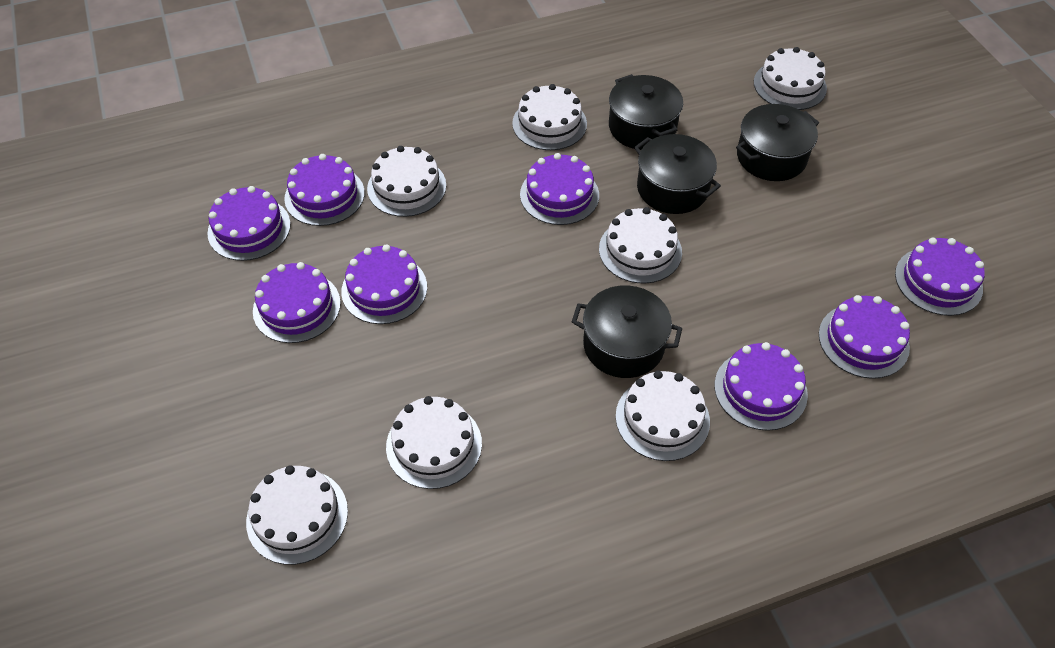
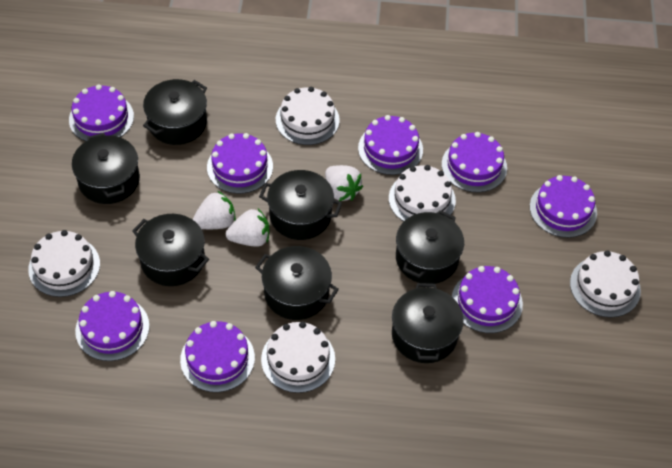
black pot: [572,285,682,378] [609,74,683,150] [634,134,721,214] [736,104,819,181] = 4 -> [72,133,140,204] [132,214,209,286] [143,79,207,145] [255,246,339,320] [259,170,342,240] [392,283,464,363] [396,210,464,284] = 7
white cake: [246,465,348,565] [367,146,446,217] [386,396,482,489] [512,84,587,150] [599,207,682,284] [616,370,710,461] [754,47,827,110] = 7 -> [28,230,100,297] [261,322,335,393] [276,87,340,145] [389,165,456,221] [570,250,641,318] = 5
white strawberry: none = 0 -> [193,191,236,229] [226,209,269,247] [325,165,363,201] = 3

